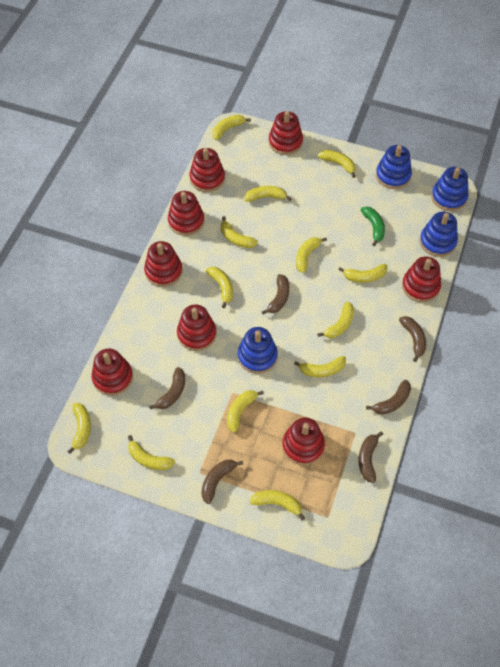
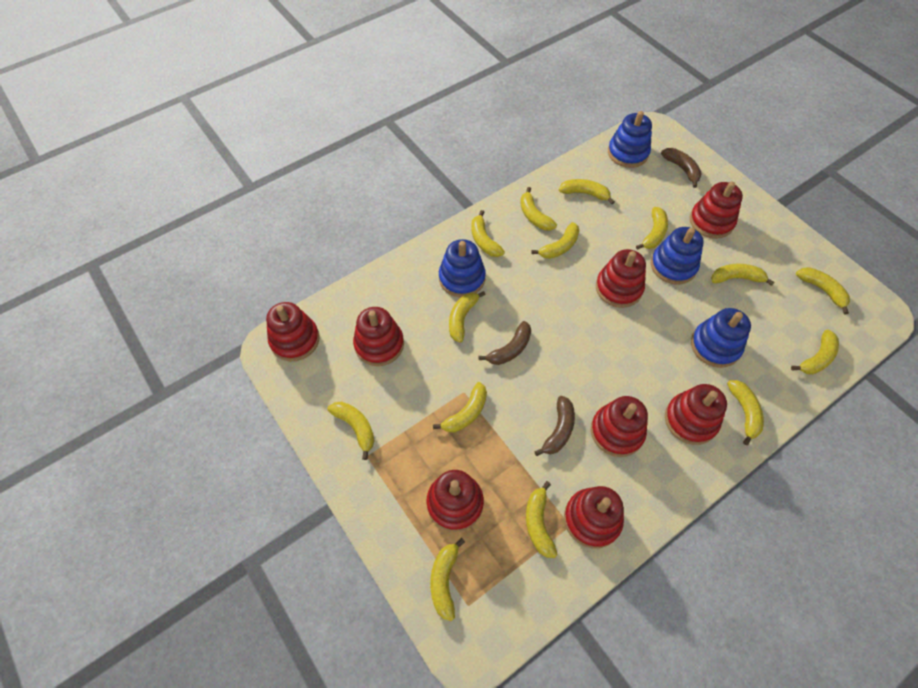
brown banana: [149,367,185,409] [201,460,243,504] [262,274,289,315] [359,431,383,483] [366,380,411,415] [399,316,426,362] = 6 -> [479,321,531,365] [534,396,575,456] [661,148,702,188] = 3
green banana: [361,207,385,246] = 1 -> none = 0
yellow banana: [67,403,91,454] [128,435,175,470] [206,267,233,308] [213,115,251,140] [221,216,258,248] [227,390,264,433] [245,186,292,202] [250,490,305,521] [294,356,346,377] [296,237,327,273] [318,150,356,178] [318,302,354,338] [338,264,388,283] = 13 -> [328,402,375,460] [430,538,465,621] [433,382,487,433] [449,291,485,343] [471,210,505,257] [520,187,557,231] [526,481,558,558] [531,222,579,259] [559,179,615,204] [636,207,668,250] [711,264,775,286] [727,380,764,445] [791,329,839,375] [796,267,850,314] = 14

